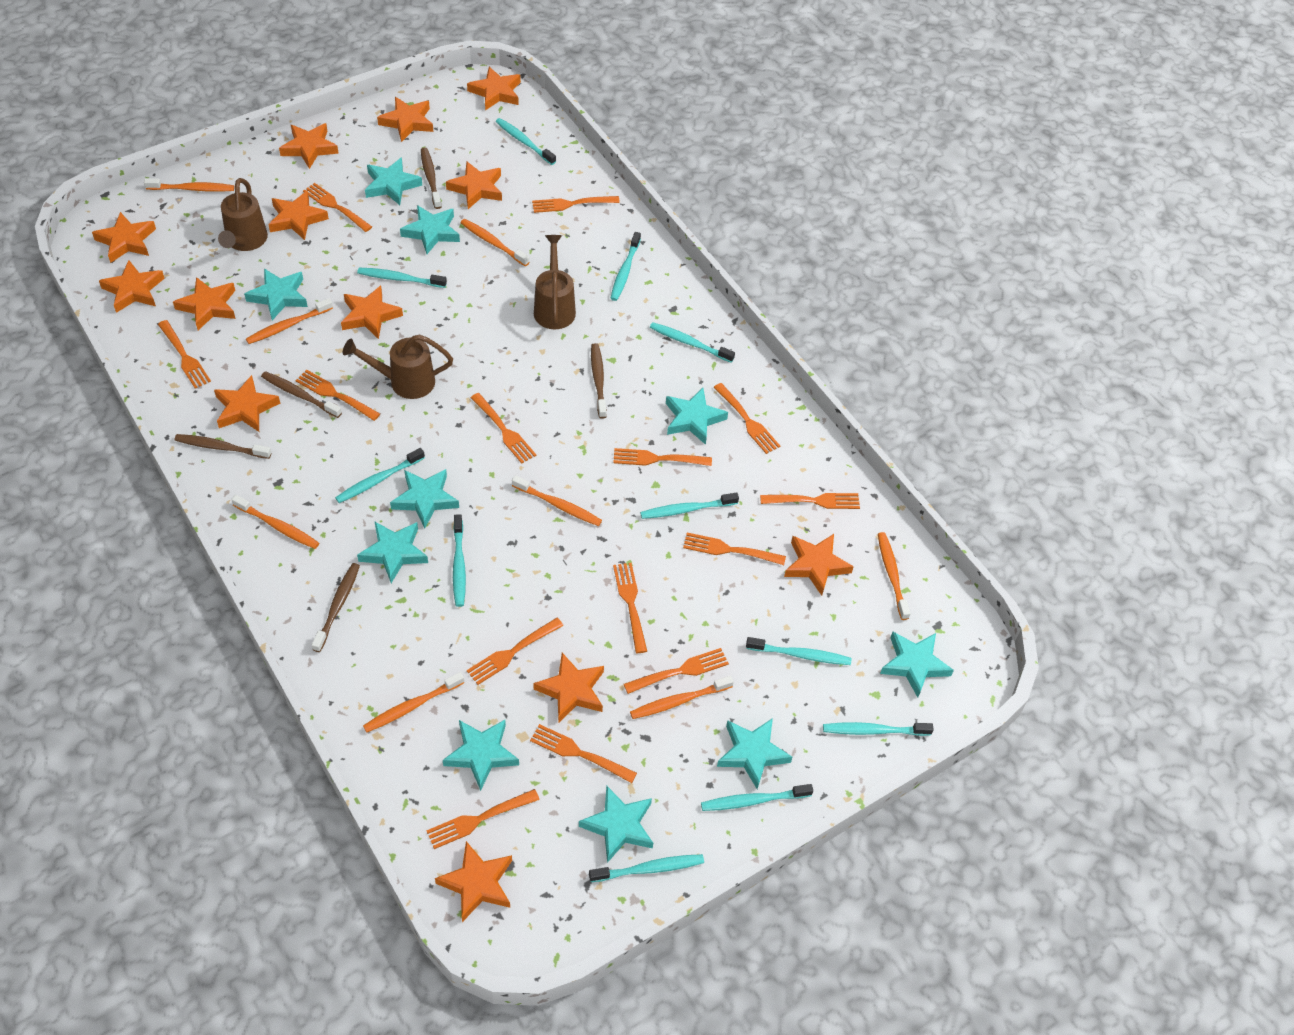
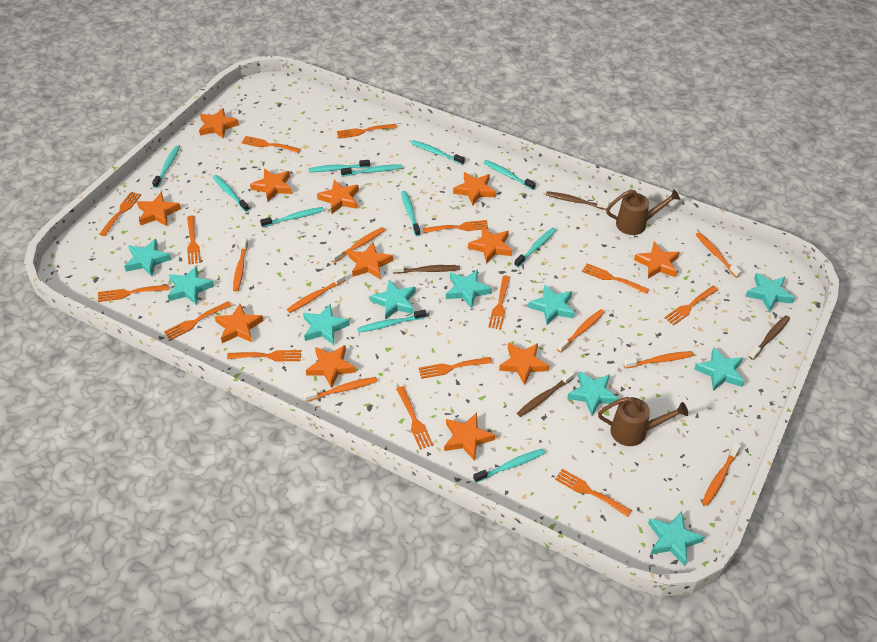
brown toothbrush: [174,434,271,459] [261,371,342,418] [312,563,360,652] [421,148,441,209] [591,343,607,419] = 5 -> [392,265,460,274] [517,371,574,417] [546,191,609,210] [749,316,790,360] = 4
brown watering can: [218,178,268,251] [343,335,453,399] [534,235,576,329] = 3 -> [598,397,688,446] [606,189,680,235] = 2
orange star: [92,212,156,263] [99,260,165,313] [173,277,236,330] [214,375,280,432] [268,190,329,240] [279,123,339,169] [341,286,403,339] [377,97,433,142] [435,841,512,922] [446,162,502,209] [467,67,521,111] [533,653,604,723] [784,534,854,596] = 13 -> [137,192,181,226] [199,108,239,139] [214,304,263,343] [250,169,292,202] [306,345,356,388] [317,180,359,214] [348,242,393,280] [444,413,495,461] [453,172,496,206] [468,227,512,264] [499,343,549,385] [634,242,680,279] = 12

